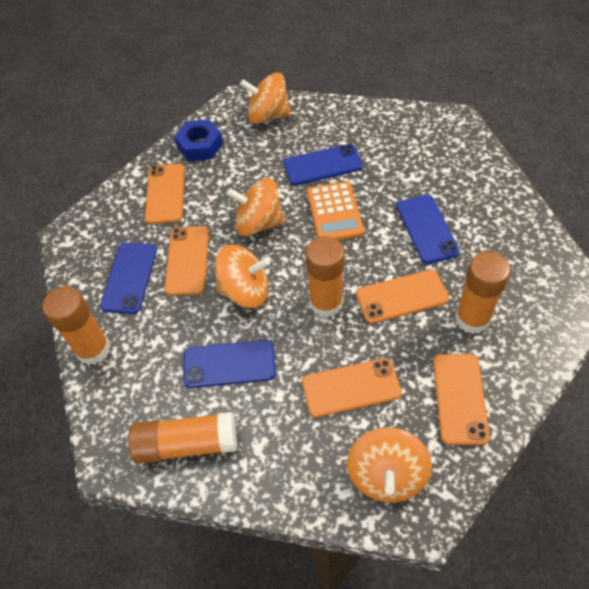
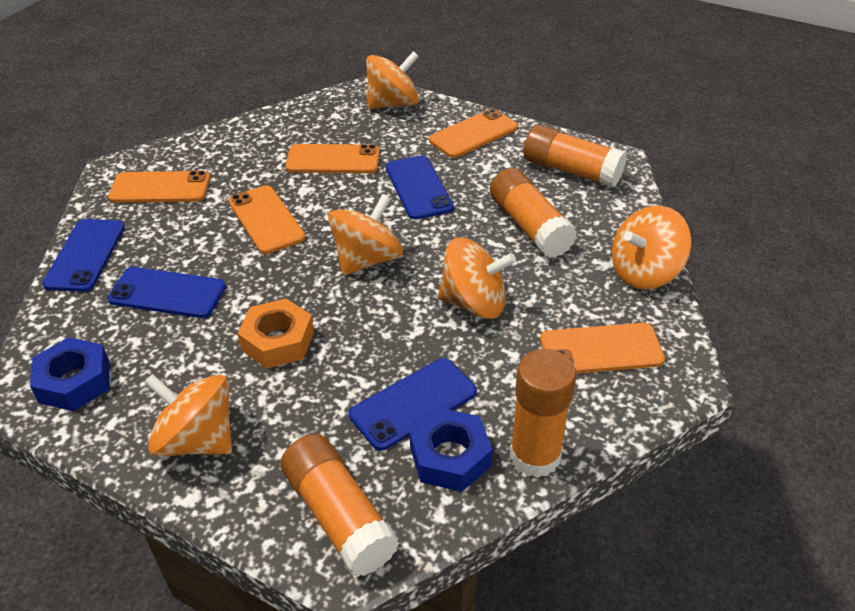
blue nut: [174,119,223,161] = 1 -> [30,337,109,411] [410,408,493,492] = 2
orange calculator: [307,181,364,240] = 1 -> none = 0
orange nut: none = 0 -> [238,298,314,369] = 1
orange spinning top: [215,245,270,308] [226,178,285,236] [240,72,291,124] [347,427,432,502] = 4 -> [144,374,232,457] [328,194,403,275] [366,51,419,109] [438,238,516,319] [612,206,691,290] = 5

